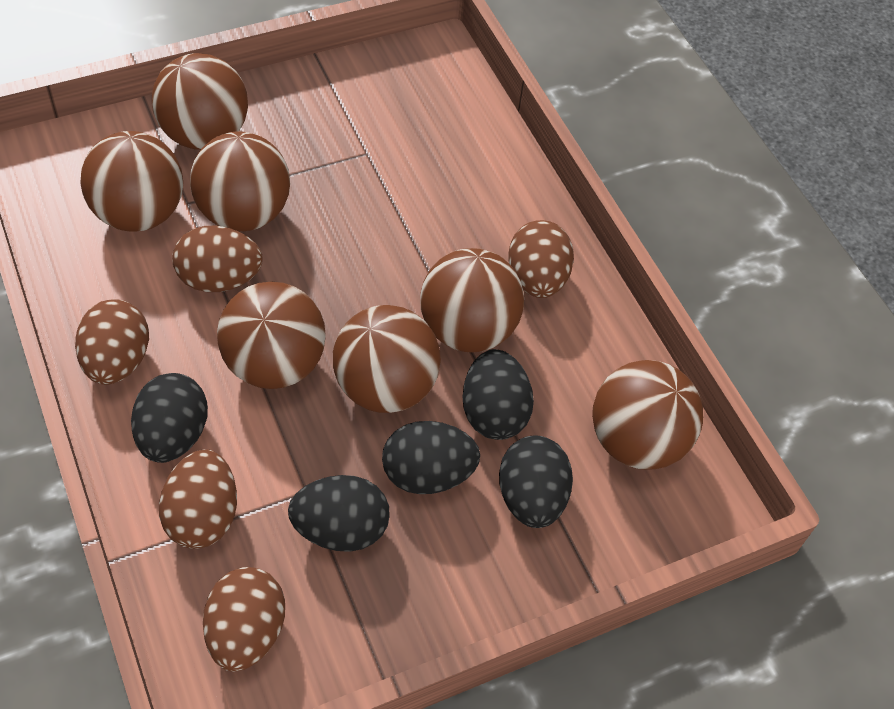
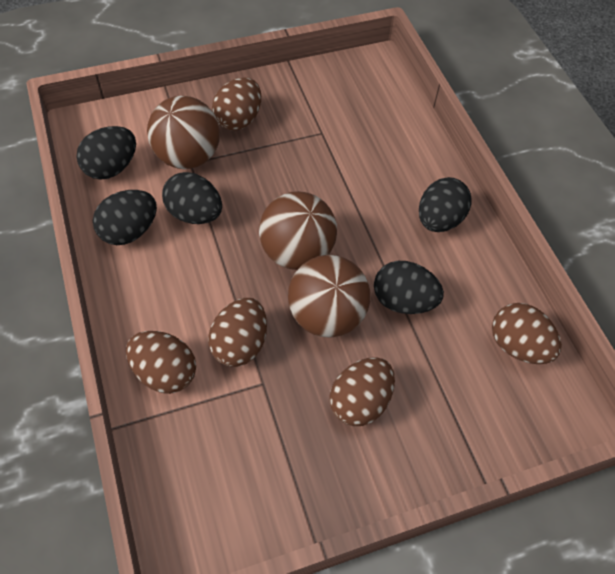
brown ball: [80,131,183,231] [152,53,248,150] [190,131,290,231] [217,281,326,389] [333,305,441,413] [420,248,524,352] [592,360,703,470] = 7 -> [147,96,220,169] [259,191,337,270] [288,255,371,338] = 3

